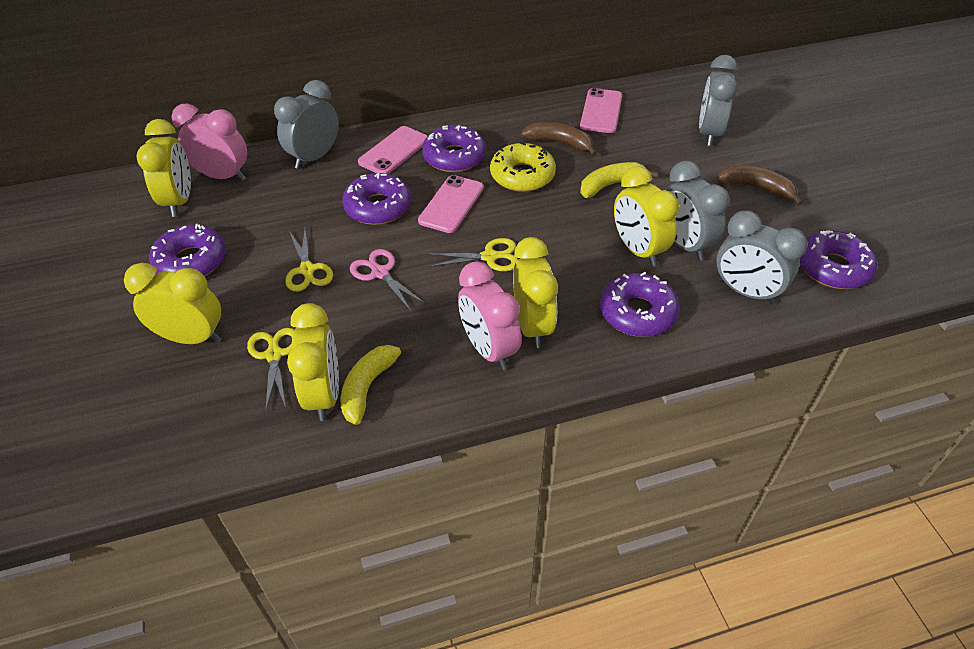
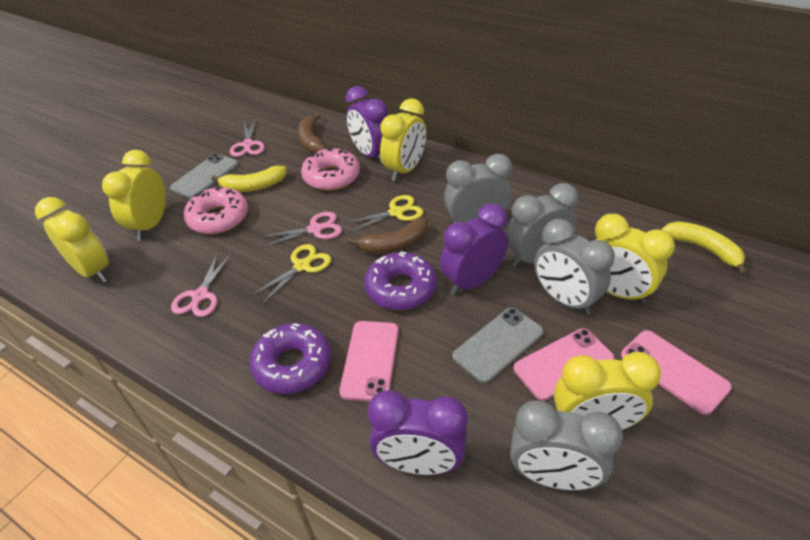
grey phone: none = 0 -> [170,153,239,199] [452,307,544,383] = 2
pink clock: [171,103,247,181] [458,261,522,370] = 2 -> none = 0
pink donut: none = 0 -> [183,186,248,234] [301,148,360,191] = 2
pink scissors: [350,249,424,311] = 1 -> [171,253,231,317] [230,119,265,157] [260,212,342,248] = 3
purple clock: none = 0 -> [346,86,388,164] [368,390,468,475] [440,203,508,295] = 3
purple donut: [149,224,226,277] [342,173,411,225] [422,125,486,172] [600,272,680,337] [799,230,877,289] = 5 -> [249,323,331,394] [364,251,437,310] = 2
yellow donut: [490,142,556,192] = 1 -> none = 0
yellow scissors: [247,328,294,409] [285,229,333,292] [428,238,518,271] = 3 -> [252,244,331,304] [344,195,423,233] = 2

